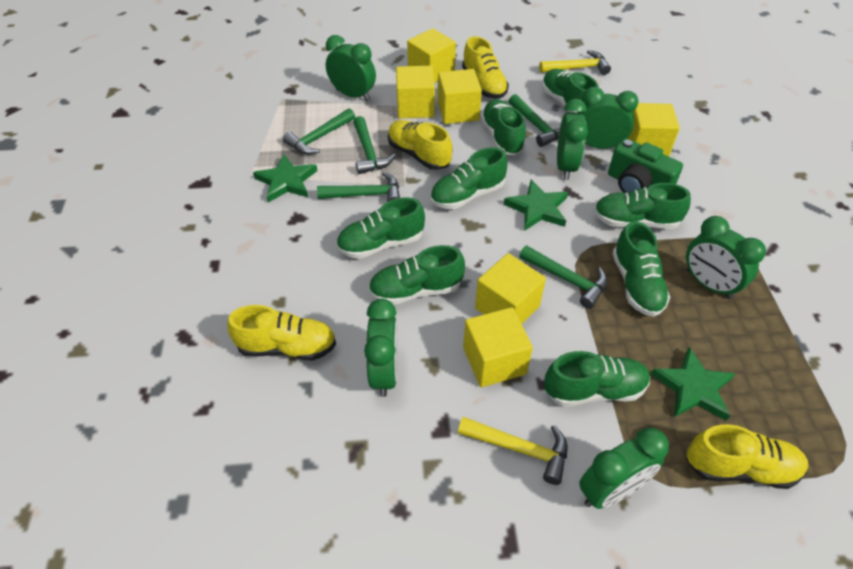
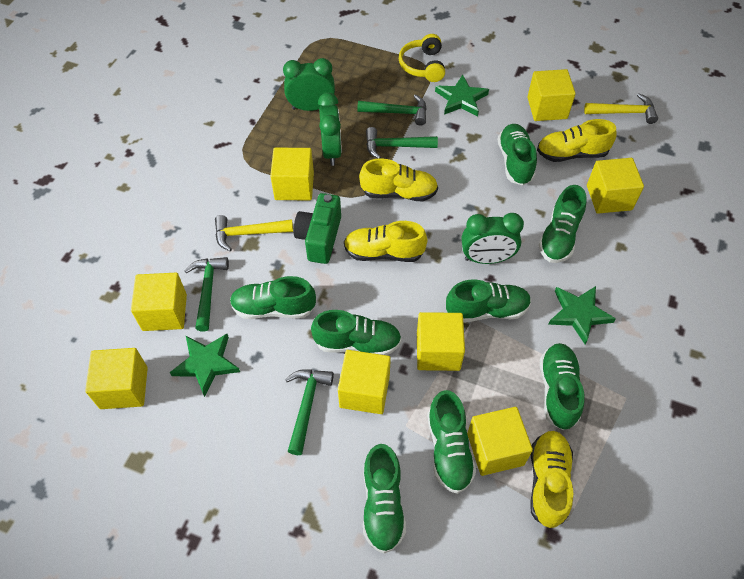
green clock: [326,35,376,101] [364,299,398,397] [557,99,588,180] [577,87,639,149] [579,428,669,509] [686,216,766,299] = 6 -> [283,58,335,111] [318,93,342,166] [461,213,524,264] = 3
green hammer: [283,108,355,154] [317,172,400,202] [353,116,396,174] [509,94,560,147] [519,245,607,309] = 5 -> [185,257,229,332] [285,369,334,455] [357,95,427,126] [366,127,438,159] = 4
yellow cube: [396,66,435,118] [407,28,456,83] [438,69,482,124] [463,307,533,387] [475,253,546,324] [627,103,680,157] = 6 -> [85,348,148,409] [131,273,187,331] [270,148,314,200] [338,350,391,414] [417,312,465,371] [467,407,533,476] [527,69,576,121] [587,158,644,214] = 8
yellow headphones: none = 0 -> [399,34,445,82] = 1

